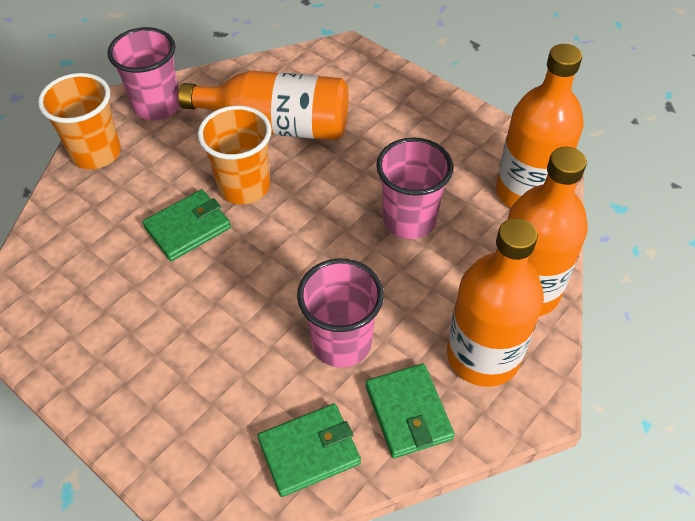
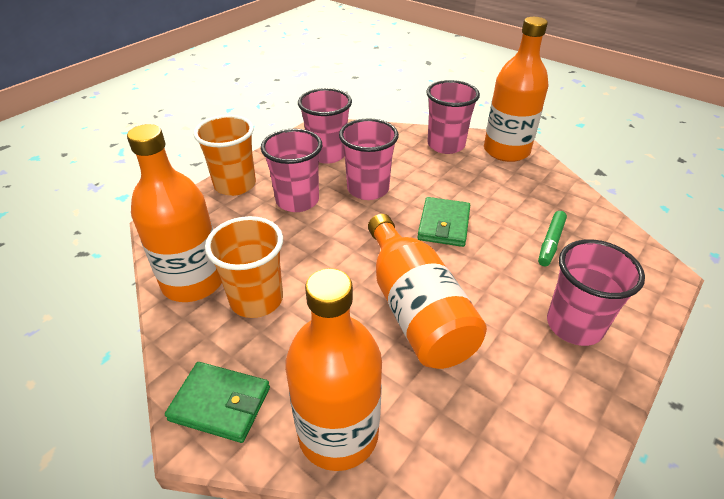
green marker: none = 0 -> [538,211,567,266] = 1
green wallet: [143,189,231,261] [258,404,361,497] [366,364,455,458] = 3 -> [165,362,270,443] [417,197,470,247] = 2
pink cup: [108,27,180,120] [297,259,384,368] [376,137,453,239] = 3 -> [261,129,322,212] [298,88,352,164] [339,118,399,200] [426,80,480,154] [547,239,645,346] = 5

